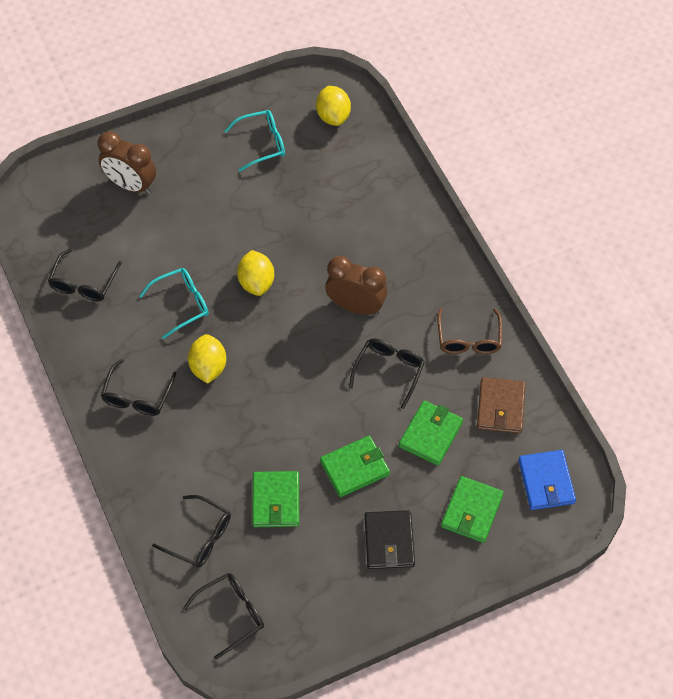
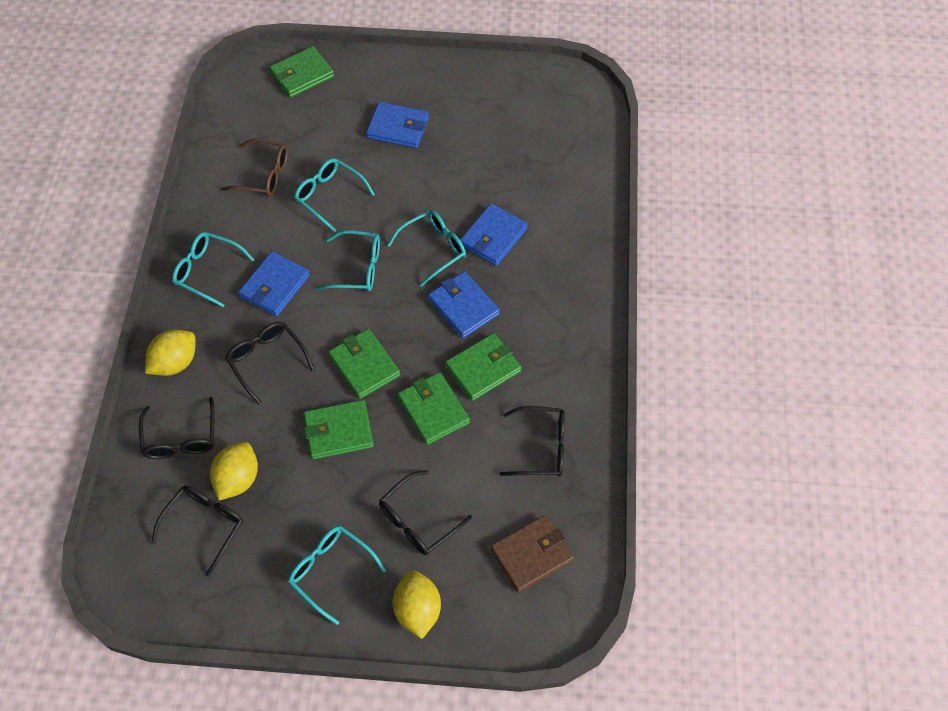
black wallet: [364,510,415,569] = 1 -> none = 0
blue wallet: [518,450,576,510] = 1 -> [238,251,310,316] [366,102,429,148] [428,271,500,338] [460,203,528,266] = 4
brown clock: [98,131,156,195] [325,256,387,315] = 2 -> none = 0
green wallet: [252,471,299,527] [320,436,390,497] [399,400,463,466] [441,476,504,543] = 4 -> [269,46,334,98] [304,400,374,460] [328,329,400,399] [398,372,470,445] [445,333,522,401] = 5
turquoise glasses: [139,268,209,339] [224,110,285,172] = 2 -> [172,232,255,307] [288,526,386,625] [294,158,375,232] [316,230,380,291] [387,210,466,287] = 5

